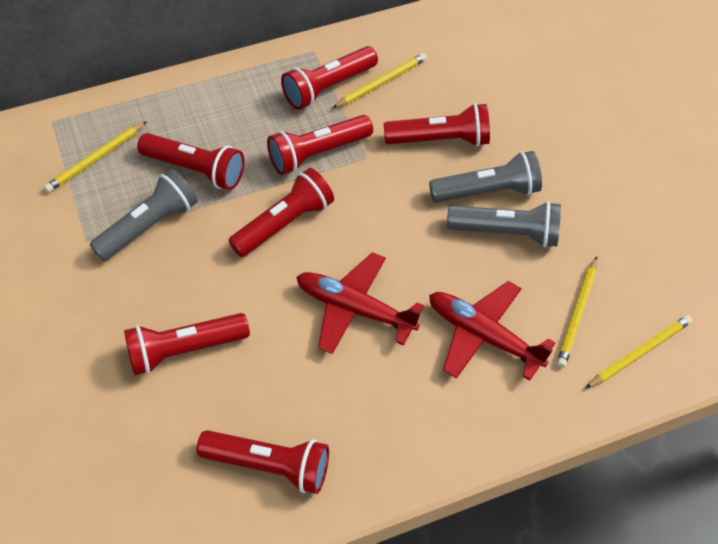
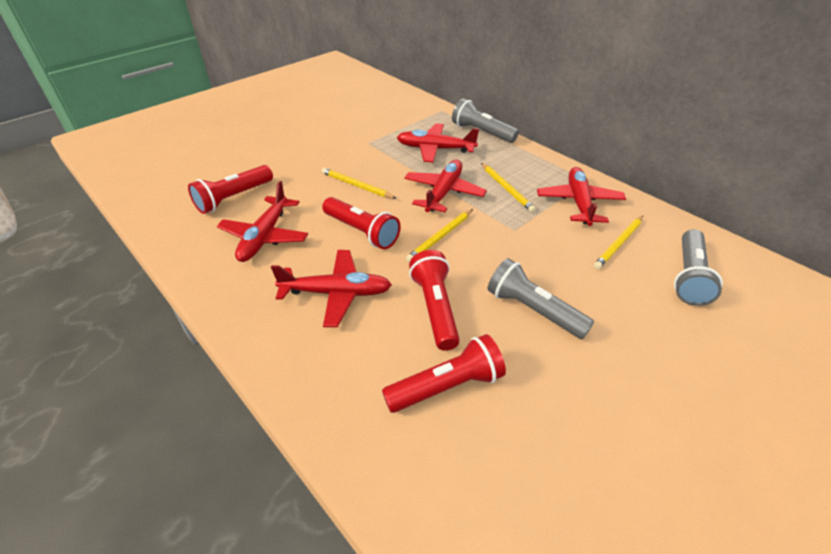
red flashlight: [124,313,250,375] [137,133,244,190] [196,430,329,494] [228,168,334,257] [267,115,373,175] [281,46,378,110] [384,103,490,147] = 7 -> [188,165,273,214] [322,197,401,249] [382,334,506,413] [409,250,460,351] = 4
red plane: [296,252,424,354] [429,281,555,381] = 2 -> [217,181,308,262] [271,250,392,327] [397,123,479,163] [404,160,487,212] [537,167,626,226] = 5

